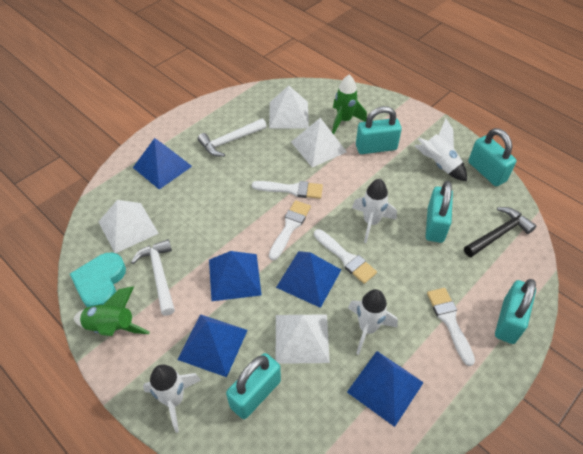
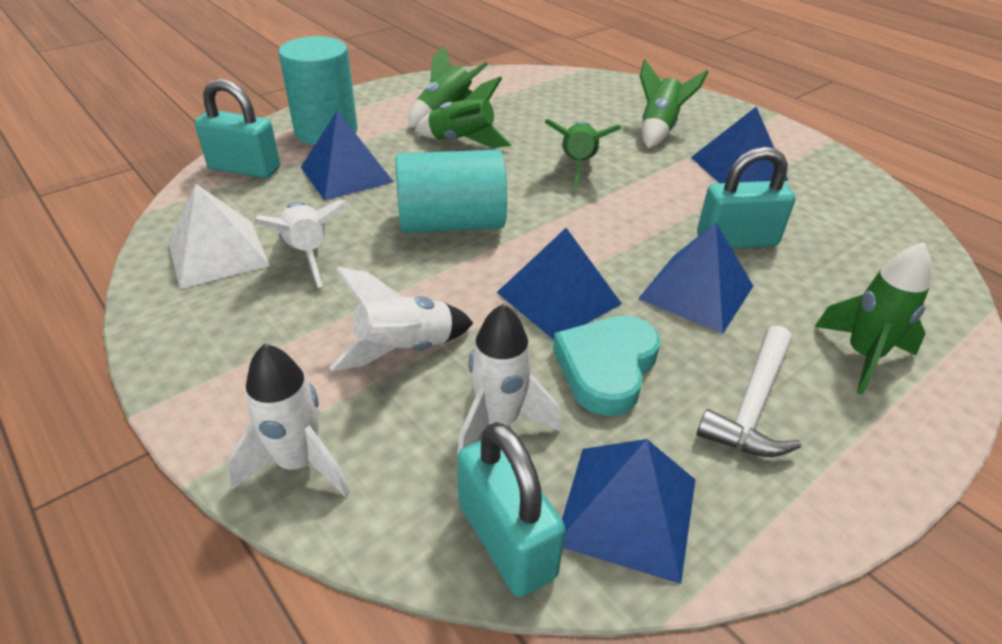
black hammer: [464,207,536,257] = 1 -> none = 0
green rocket: [73,286,150,336] [332,75,367,134] = 2 -> [408,45,488,128] [414,76,512,148] [545,119,621,189] [640,60,708,148] [815,242,932,395] = 5
turquoise cylinder: none = 0 -> [278,36,358,145] [396,150,507,233] = 2
turquoise padlock: [226,353,281,419] [356,106,402,154] [426,181,453,243] [468,128,517,186] [495,279,536,344] = 5 -> [195,79,280,178] [457,422,566,597] [697,146,796,248] = 3
white brush: [252,181,323,199] [269,200,311,260] [314,229,377,284] [427,288,475,366] = 4 -> none = 0
white hammer: [131,239,175,316] [198,118,267,157] = 2 -> [697,325,801,457] = 1
white pyramid: [98,200,159,253] [269,85,309,129] [276,314,330,364] [291,118,347,167] = 4 -> [168,184,270,289] = 1

